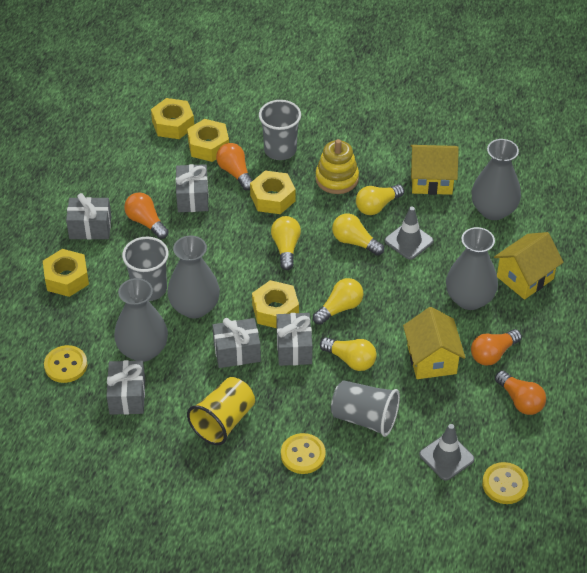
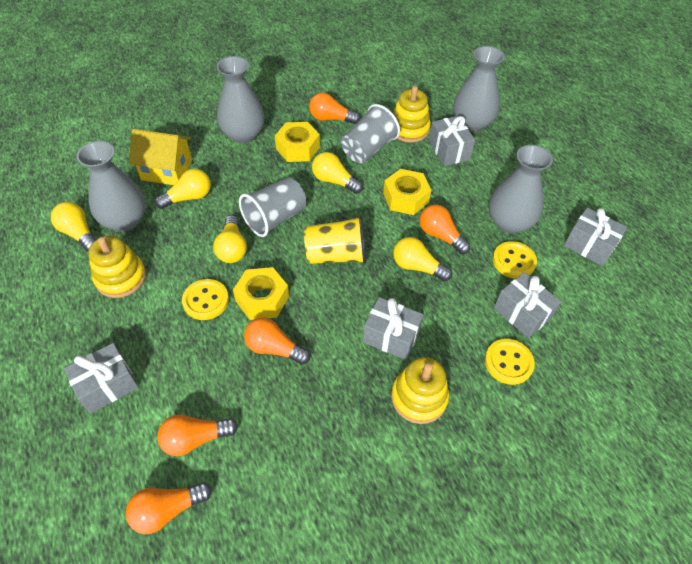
grey cup: [122,237,169,301] [259,100,301,160] [331,380,400,437] = 3 -> [239,177,306,237] [341,104,400,163] = 2
grey traffic cone: [385,206,433,260] [419,424,475,481] = 2 -> none = 0
orange light bulb: [124,192,169,239] [216,143,252,190] [471,329,522,365] [495,370,546,415] = 4 -> [126,482,212,534] [157,414,238,456] [244,317,310,365] [309,93,360,124] [419,204,470,254] = 5
yellow house: [403,307,465,379] [410,145,459,195] [494,232,563,300] = 3 -> [129,129,192,185] = 1
yellow nut: [43,249,89,297] [151,98,194,139] [187,119,229,162] [250,171,295,214] [252,280,299,328] = 5 -> [233,267,289,320] [275,122,320,162] [383,169,431,215] = 3
yellow stacking toy: [315,139,359,194] = 1 -> [88,236,146,298] [391,357,449,424] [393,86,431,143] = 3

